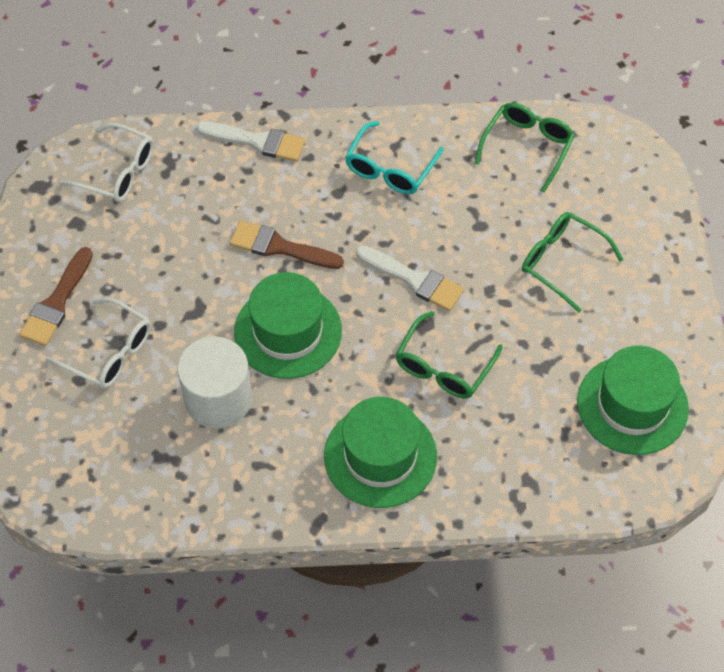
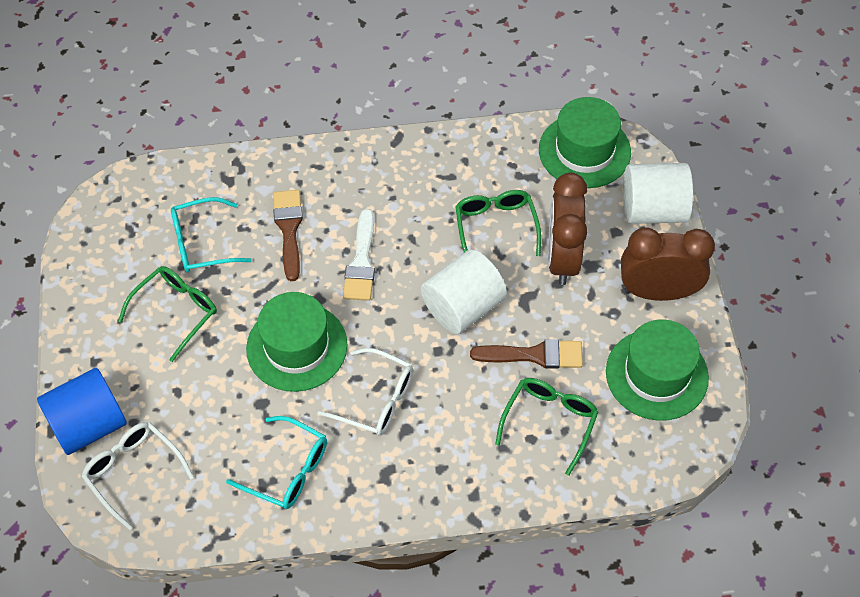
blue cylinder: none = 0 -> [37,368,127,455] = 1
brown clock: none = 0 -> [548,173,588,285] [621,227,715,301] = 2
turquoise glasses: [345,121,444,194] = 1 -> [171,197,252,273] [226,416,327,509] = 2
white brush: [196,121,305,162] [356,245,464,311] = 2 -> [343,209,375,301] = 1
white cylinder: [177,336,252,428] = 1 -> [421,249,507,334] [623,163,693,224] = 2

